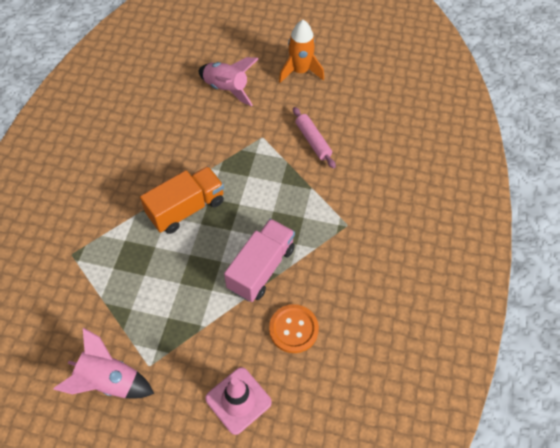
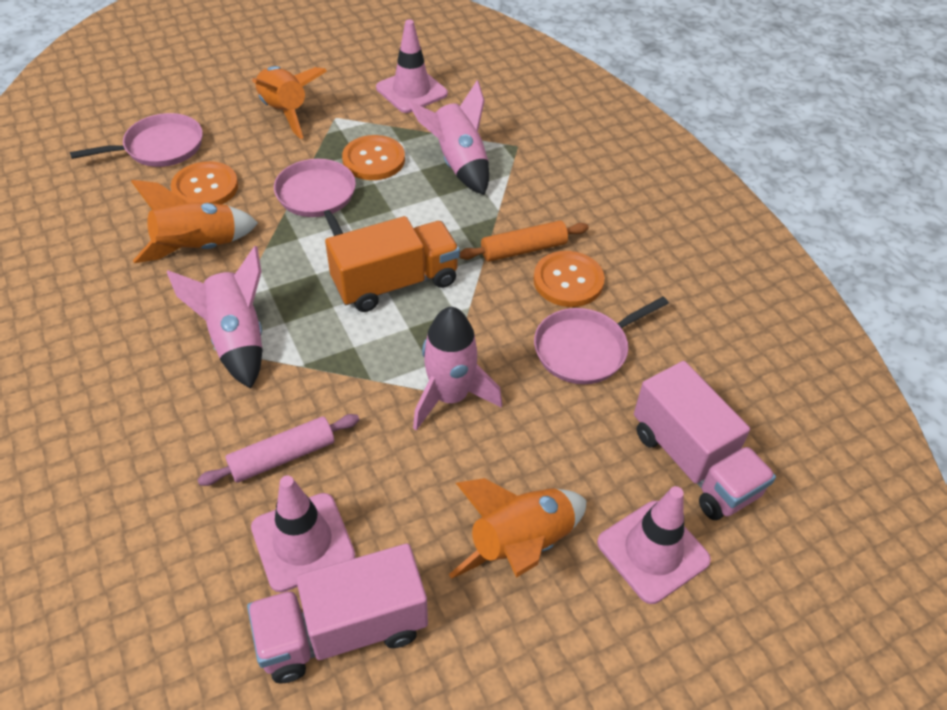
orange button: [269,304,319,353] = 1 -> [171,161,238,205] [342,135,405,180] [533,251,605,307] = 3
orange rocket: [279,20,324,83] = 1 -> [131,180,258,263] [252,66,327,139] [449,478,587,579] = 3
orange rolling pin: none = 0 -> [459,221,589,262] = 1
pink pan: none = 0 -> [70,113,203,167] [274,159,356,236] [534,297,669,384] = 3
pink rocket: [53,328,154,398] [199,57,258,106] = 2 -> [167,246,263,389] [408,80,489,195] [413,307,502,431] = 3
pink traffic cone: [205,367,272,435] = 1 -> [251,476,355,592] [376,19,448,113] [597,486,711,604] = 3
pink truck: [224,219,295,302] = 1 -> [247,543,428,684] [634,361,776,520] = 2

